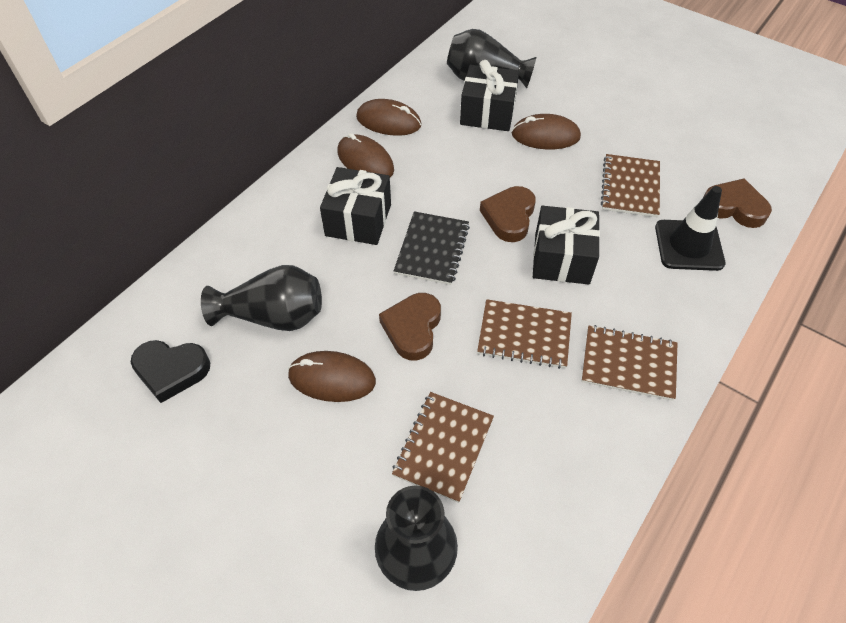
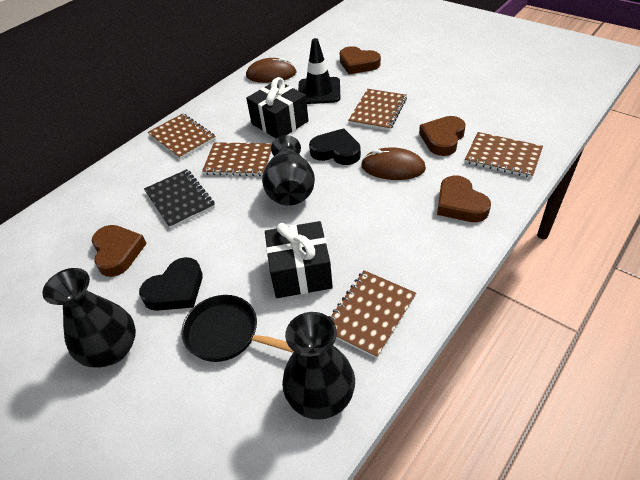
black gift: [320,167,391,245] [460,60,519,131] [533,206,600,285] = 3 -> [246,77,309,138] [265,221,333,298] = 2
black heart: [131,340,210,403] = 1 -> [139,257,203,311] [309,128,361,165] = 2
black pan: none = 0 -> [181,295,294,362] = 1
brown heart: [379,293,441,361] [480,186,536,242] [703,178,772,228] = 3 -> [92,225,147,277] [340,46,381,74] [419,116,466,156] [437,176,491,222] = 4
brown mouse: [288,351,376,402] [337,133,394,177] [356,99,421,136] [512,114,581,149] = 4 -> [246,58,297,83] [361,147,426,180] = 2
brown notebook: [392,392,494,503] [477,299,572,369] [582,325,678,401] [601,154,660,218] = 4 -> [148,113,216,159] [202,142,272,176] [329,270,416,359] [348,89,407,131] [465,132,543,178] = 5

